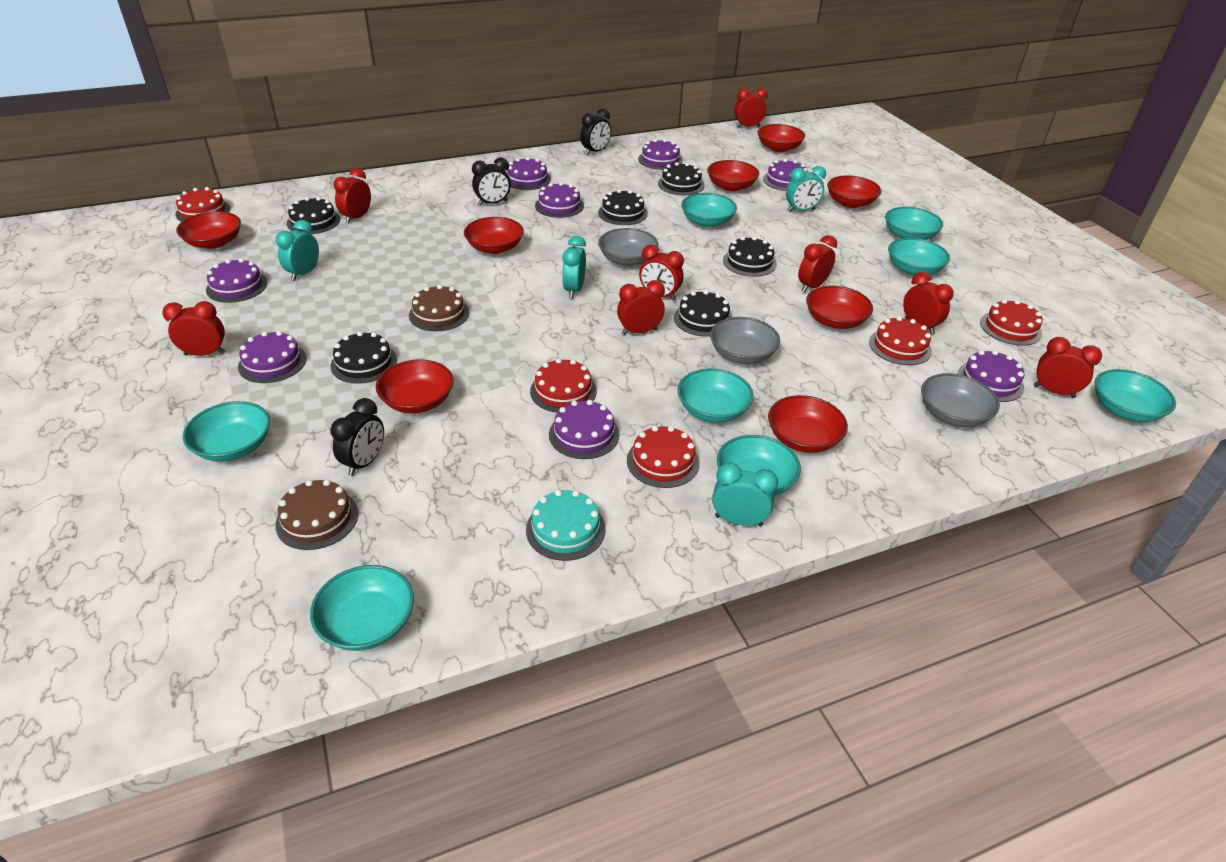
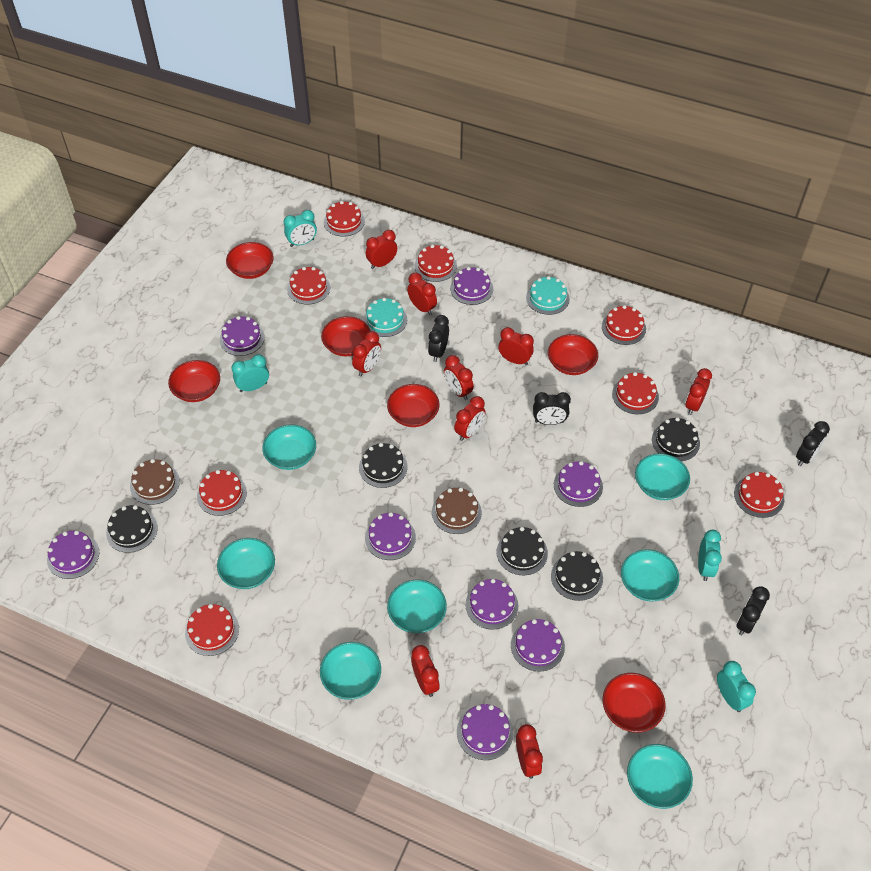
black cake: [287,197,340,234] [330,332,397,384] [598,189,648,225] [658,162,705,195] [674,290,732,337] [723,237,777,277] = 6 -> [106,505,158,553] [359,443,407,488] [497,527,548,575] [551,551,603,601] [652,417,700,461] = 5
black clock: [330,398,384,476] [472,158,511,206] [580,108,611,155] = 3 -> [428,315,449,362] [533,392,571,425] [736,586,770,636] [796,421,830,466] = 4
grey bowl: [598,228,658,266] [710,317,780,364] [921,373,1000,427] = 3 -> none = 0
red bowl: [176,211,241,249] [376,359,453,413] [464,217,524,254] [707,160,759,192] [757,124,805,152] [768,395,848,453] [806,286,873,329] [827,175,881,208] = 8 -> [168,360,220,402] [226,242,274,279] [321,316,371,356] [387,384,440,427] [548,334,598,375] [603,673,666,733] = 6
red cake: [175,187,230,222] [530,358,597,413] [627,426,699,488] [869,316,932,365] [980,299,1043,346] = 5 -> [185,604,239,656] [197,470,247,516] [287,267,330,305] [324,201,365,237] [415,245,457,282] [602,305,646,345] [612,372,659,414] [734,472,784,518] = 8
red clock: [162,301,225,356] [334,168,371,224] [617,280,665,335] [639,245,684,301] [734,88,768,128] [798,235,837,292] [903,272,954,335] [1034,337,1102,398] = 8 -> [352,331,381,376] [366,230,397,269] [407,273,437,315] [411,645,440,697] [444,355,474,400] [454,396,486,441] [499,327,534,365] [516,724,543,779] [685,368,712,415] = 9
turquoise bowl: [183,401,270,462] [310,565,414,651] [677,369,754,423] [681,193,737,227] [717,435,801,496] [885,207,943,240] [888,238,950,276] [1095,369,1176,422] = 8 -> [217,538,275,589] [262,424,316,470] [320,642,381,700] [387,579,447,633] [621,549,679,602] [627,744,693,809] [635,453,690,500] = 7
turquoise cake: [526,490,606,561] = 1 -> [363,298,407,337] [526,276,570,315] = 2

